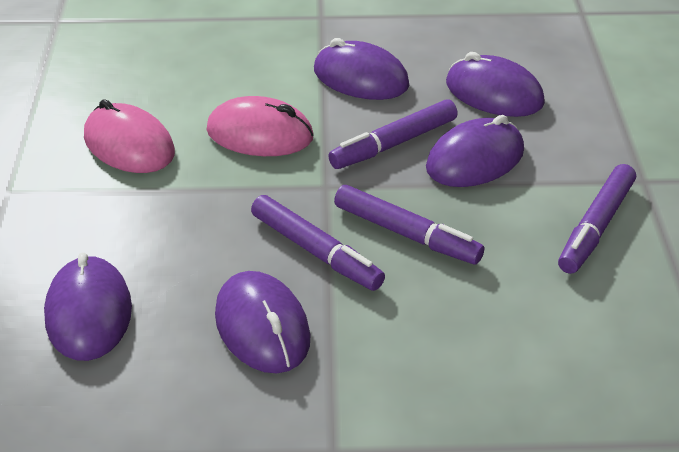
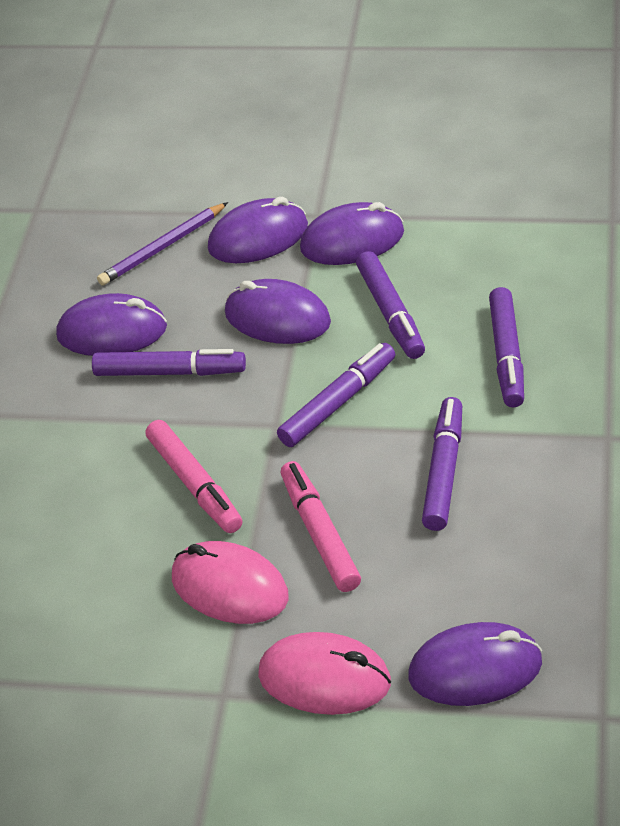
pink marker: none = 0 -> [146,420,242,533] [281,461,361,592] = 2
purple marker: [251,195,385,291] [328,99,458,169] [334,185,484,264] [558,164,636,274] = 4 -> [92,349,246,376] [277,343,395,447] [356,251,425,359] [422,397,462,531] [489,287,524,407] = 5
purple pencil: none = 0 -> [97,202,228,286] = 1

